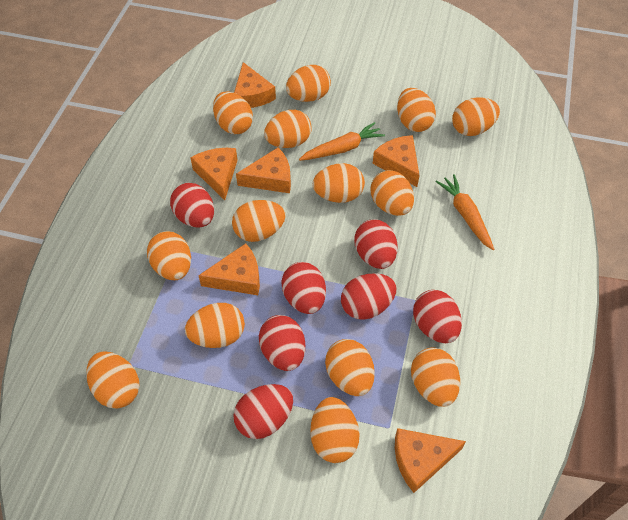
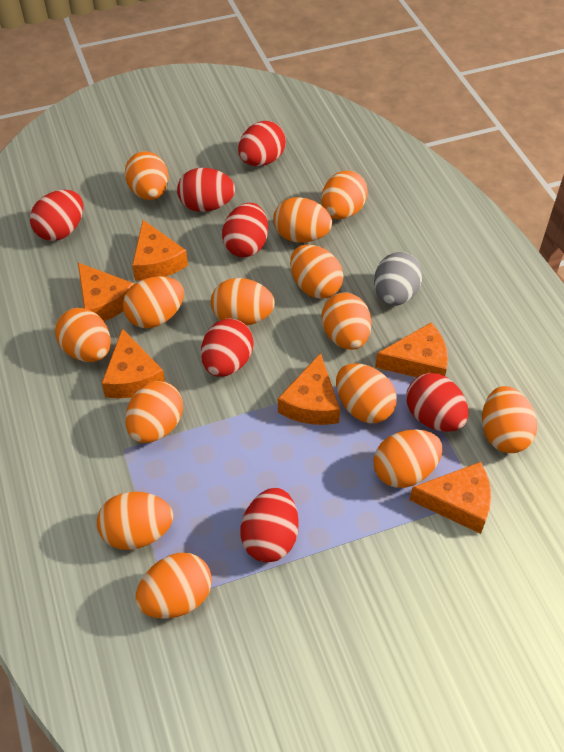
grey egg: none = 0 -> [374,252,423,306] = 1
orange carrot: [299,122,385,161] [435,174,494,250] = 2 -> none = 0

